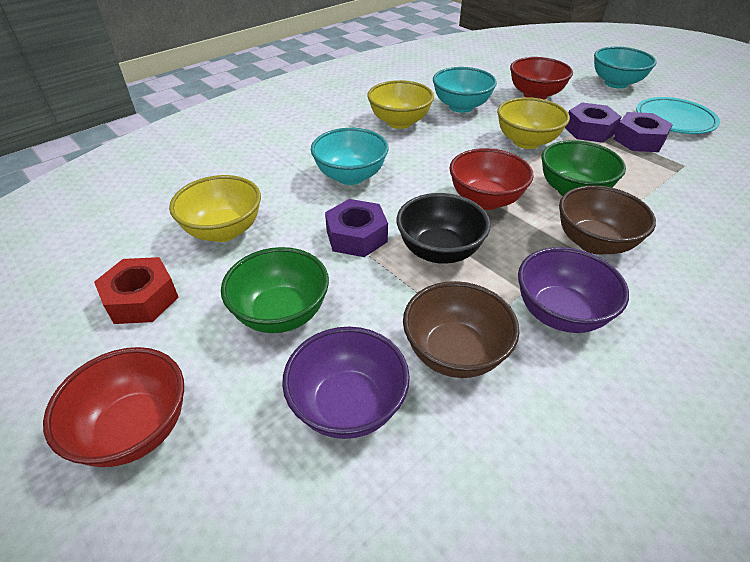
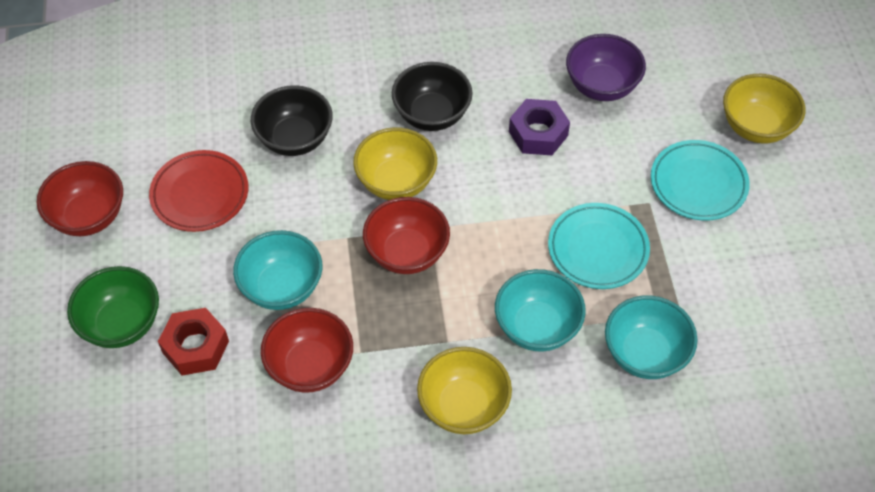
black bowl: [397,193,491,264] = 1 -> [251,85,333,156] [392,62,473,131] = 2
brown bowl: [403,281,519,378] [559,185,656,255] = 2 -> none = 0
green bowl: [221,247,329,333] [541,140,626,196] = 2 -> [67,266,159,348] = 1
purple bowl: [282,327,410,439] [518,247,629,333] = 2 -> [566,34,646,101] = 1
purple nut: [325,199,388,257] [565,103,621,143] [614,112,673,152] = 3 -> [509,99,570,155] = 1
red plate: none = 0 -> [149,150,248,232] = 1
turquoise plate: [636,97,720,134] = 1 -> [548,203,650,289] [651,140,750,221] = 2

